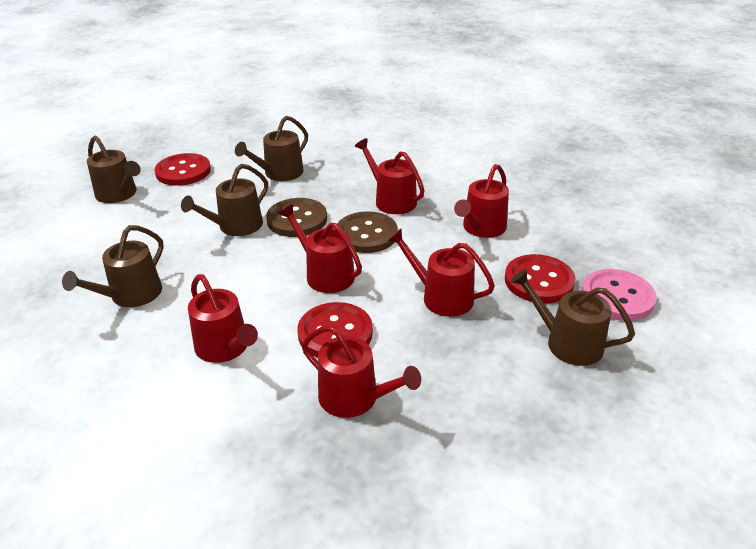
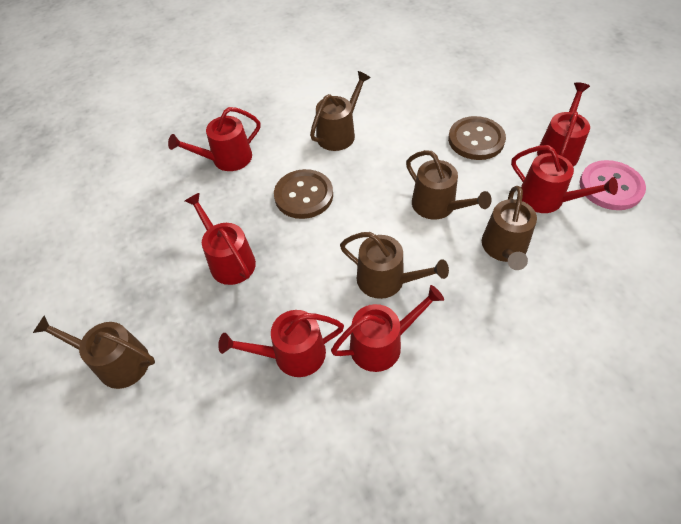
red button: [155,153,211,186] [297,302,373,358] [505,254,576,304] = 3 -> none = 0

